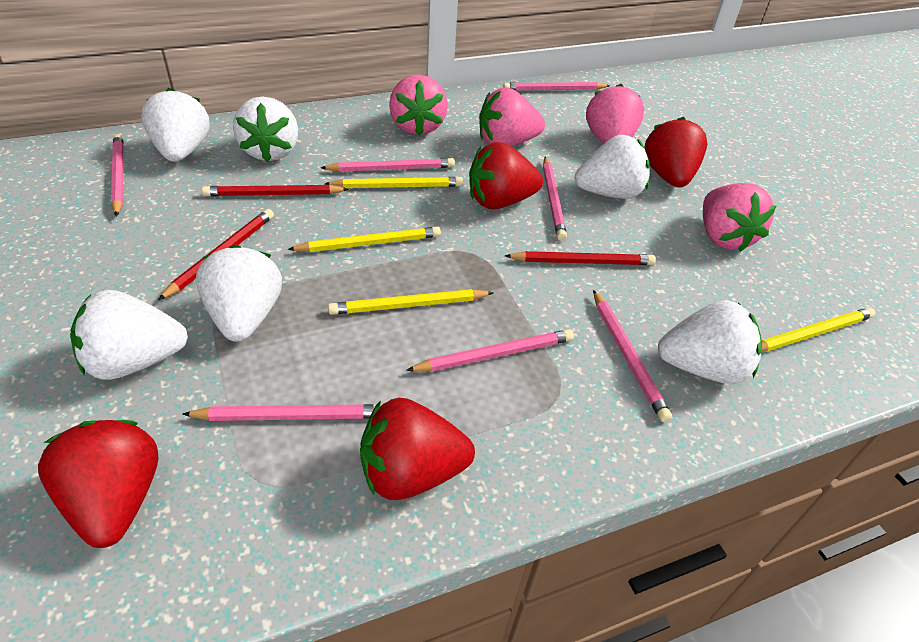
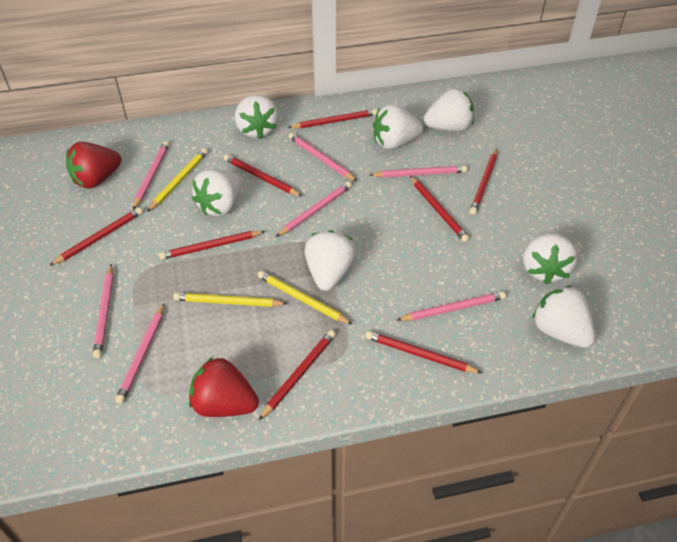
pink strawberry: [389,75,448,136] [479,88,545,147] [586,84,644,144] [703,183,776,252] = 4 -> none = 0
red pencil: [158,209,274,300] [202,185,349,196] [505,251,656,265] = 3 -> [49,207,143,266] [159,231,265,260] [224,154,303,197] [259,330,336,420] [288,109,377,129] [366,331,482,373] [410,176,470,242] [470,149,497,214] = 8
red strawberry: [38,420,159,548] [360,398,475,500] [469,142,543,210] [644,117,707,188] = 4 -> [66,142,121,189] [189,357,259,417] = 2
white strawberry: [70,290,188,380] [141,88,210,162] [196,244,282,342] [233,96,298,162] [575,135,650,199] [658,301,762,384] = 6 -> [192,169,242,216] [235,95,279,139] [305,230,356,291] [373,104,423,150] [423,88,474,132] [523,231,578,284] [532,285,595,348] = 7
yellow pencil: [288,226,441,252] [325,177,463,188] [328,289,494,315] [761,307,875,352] = 4 -> [147,149,208,212] [173,293,288,307] [258,271,353,325] = 3

